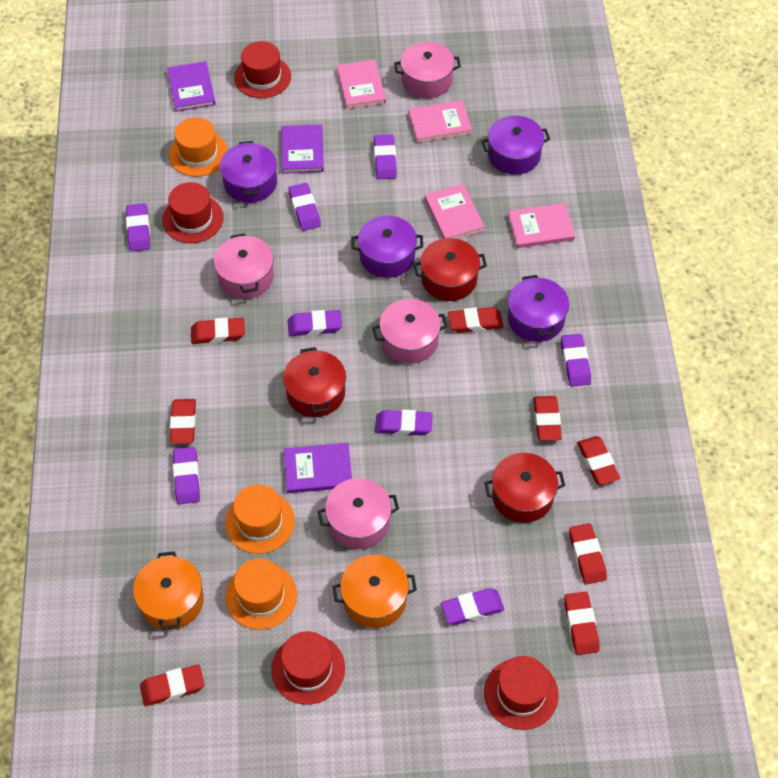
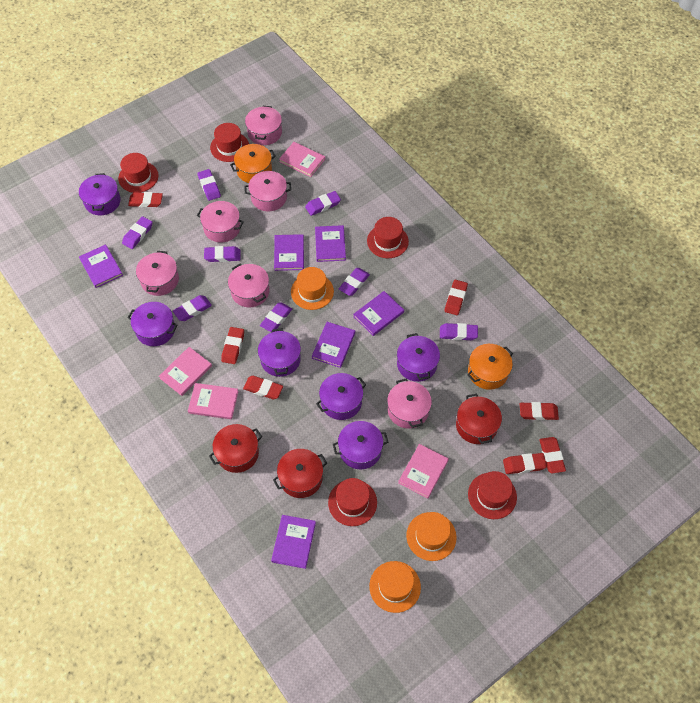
pink pot: [214,233,274,299] [318,478,399,549] [372,299,448,364] [394,42,461,98] = 4 -> [136,251,179,296] [197,201,244,243] [228,264,270,308] [244,171,291,211] [245,106,282,145] [387,378,432,429] = 6
purple book: [167,61,215,112] [281,125,324,174] [284,443,352,493] = 3 -> [79,244,123,288] [271,515,316,569] [274,234,304,271] [312,322,355,368] [315,225,346,262] [353,291,404,336] = 6
purple pot: [220,141,277,203] [352,215,423,278] [481,116,550,175] [508,275,569,342] = 4 -> [79,173,121,215] [127,302,178,346] [258,329,301,377] [316,373,366,420] [333,421,388,469] [397,333,440,382] = 6
red eraser: [140,664,204,706] [170,399,196,444] [191,318,245,344] [448,307,504,333] [534,396,562,441] [564,592,599,655] [569,523,607,584] [577,436,620,485] = 8 -> [128,192,163,207] [221,327,244,364] [243,376,283,399] [445,280,468,315] [503,453,547,474] [520,402,559,420] [539,437,566,473] = 7
red hat: [162,182,224,243] [234,41,291,98] [271,631,345,705] [484,656,559,730] = 4 -> [118,153,158,193] [210,123,249,162] [328,478,377,526] [367,217,409,258] [468,471,517,519] = 5

